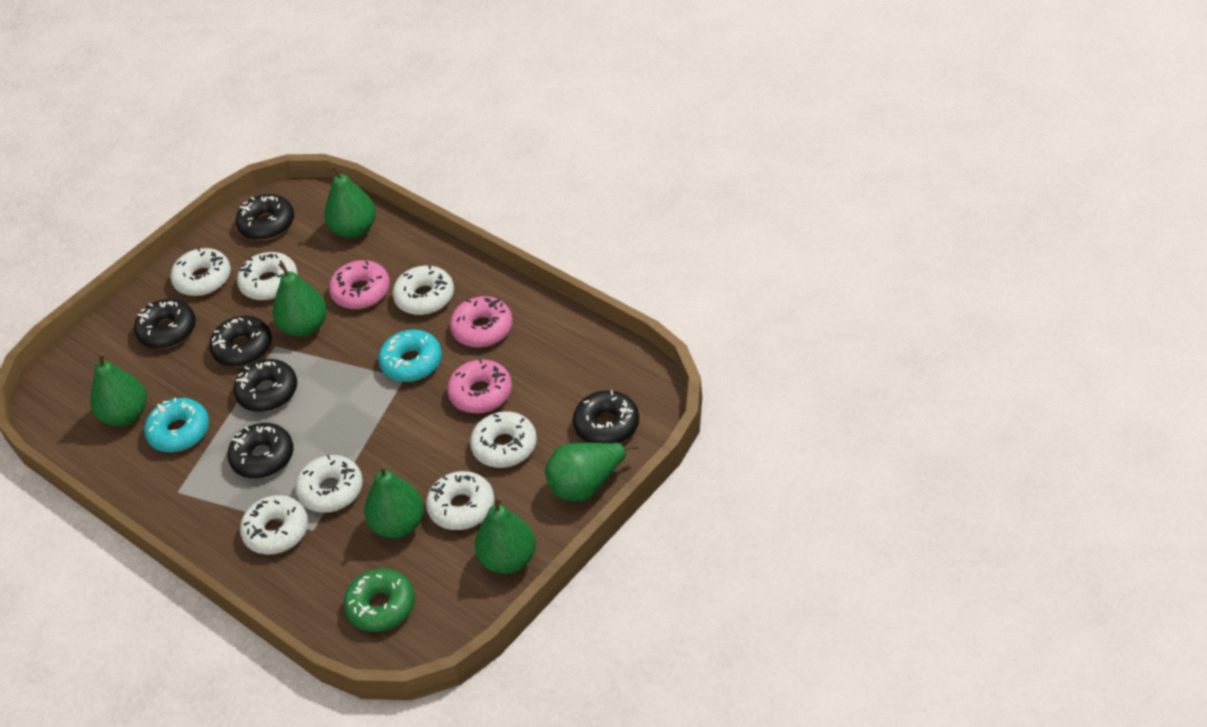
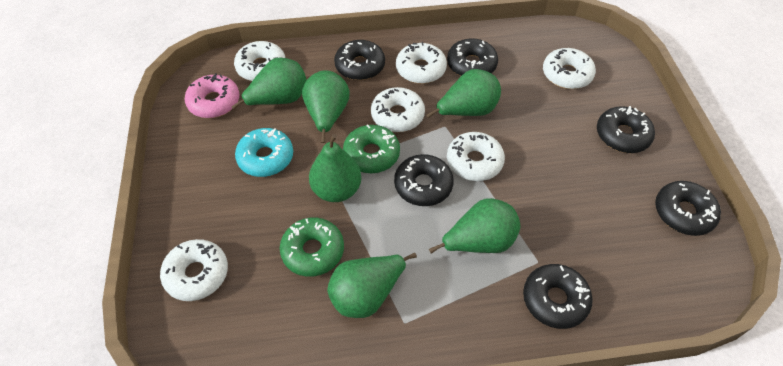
green donut: [344,568,415,632] = 1 -> [280,217,344,277] [343,125,400,173] = 2
pink donut: [329,260,390,309] [447,359,512,413] [450,296,513,347] = 3 -> [185,73,239,118] = 1
turquoise donut: [144,398,209,452] [378,330,442,382] = 2 -> [235,128,293,177] = 1
white donut: [170,247,231,296] [237,252,297,300] [240,495,308,555] [295,455,363,513] [393,265,454,315] [426,471,495,530] [470,412,537,468] = 7 -> [160,239,228,301] [234,41,285,81] [371,87,425,132] [396,42,447,84] [447,132,505,181] [543,48,596,89] = 6

